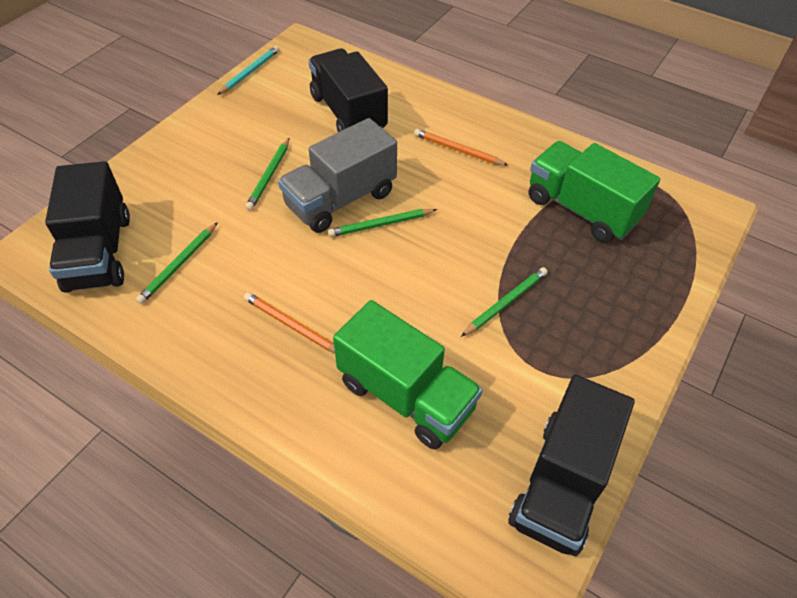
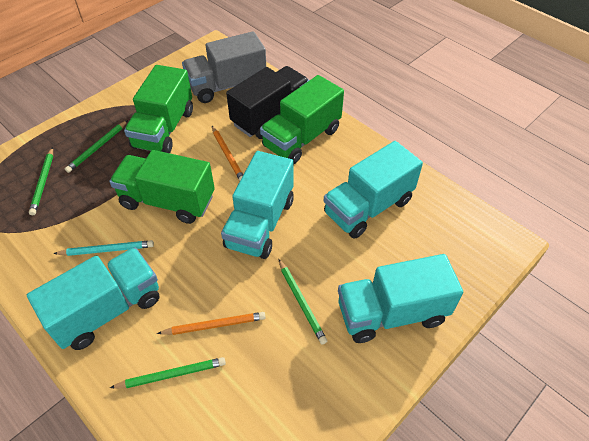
black truck: [45,161,130,293] [308,49,388,132] [508,375,634,556] = 3 -> [226,66,309,139] = 1
green truck: [333,300,483,449] [529,141,660,243] = 2 -> [109,150,215,224] [124,65,193,153] [260,75,344,164] = 3
turquoise truck: none = 0 -> [27,247,159,350] [221,151,294,259] [324,141,423,239] [338,254,463,343] = 4

